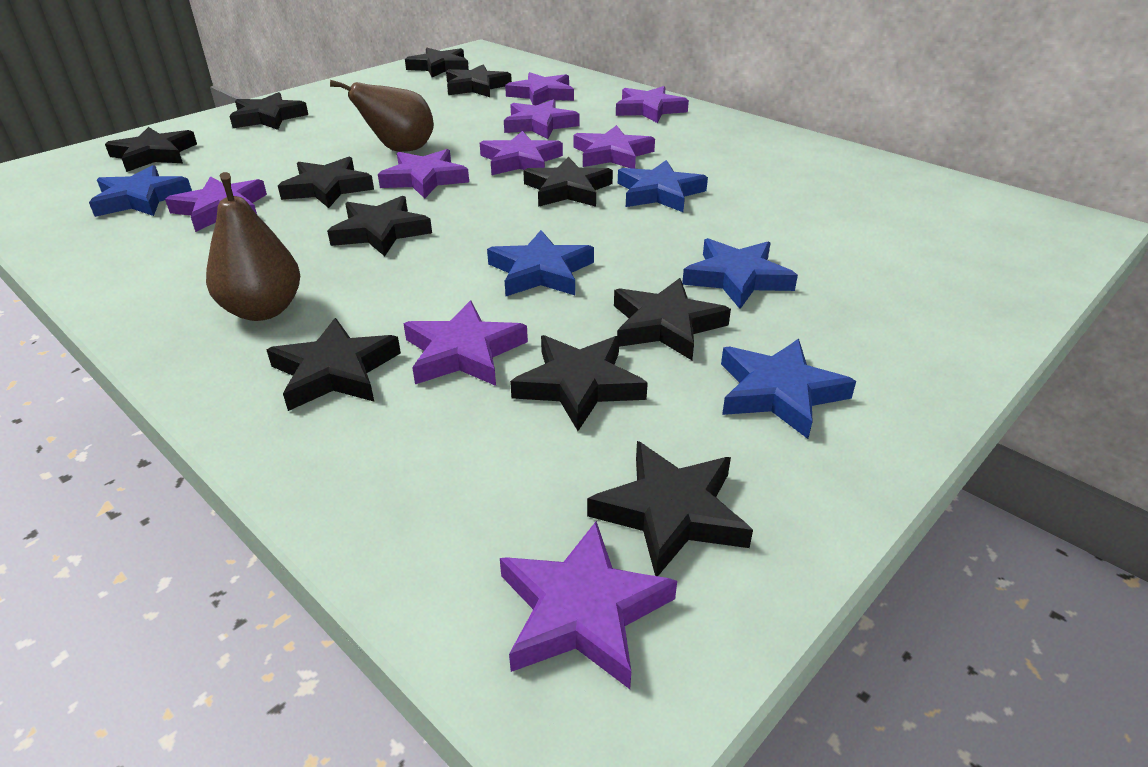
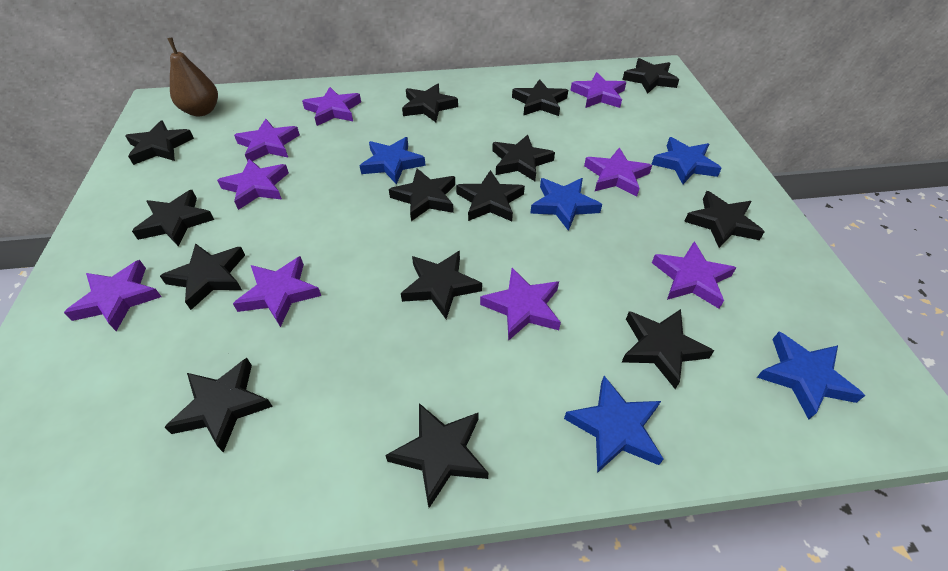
black star: [105,127,197,172] [229,92,308,130] [267,318,401,411] [278,157,374,208] [327,196,432,256] [405,48,469,77] [446,64,512,97] [510,335,648,431] [523,157,613,207] [587,441,753,576] [614,278,731,360] = 11 -> [125,120,194,165] [132,190,214,247] [160,243,245,310] [164,358,273,453] [385,403,488,508] [389,168,455,221] [401,251,482,319] [402,84,458,122] [456,170,525,221] [492,134,555,181] [512,79,568,116] [622,58,679,94] [622,309,714,389] [684,191,764,248] = 14
brown pear: [206,172,300,321] [330,80,434,152] = 2 -> [167,38,218,116] = 1

